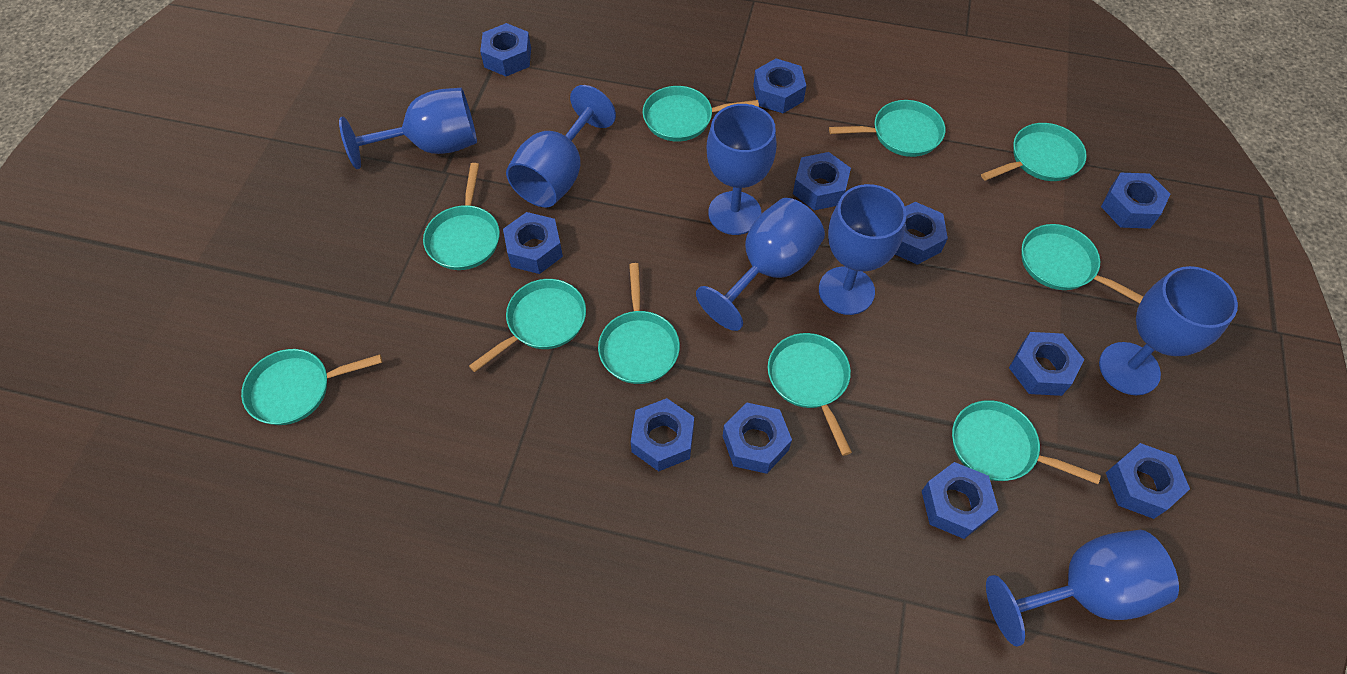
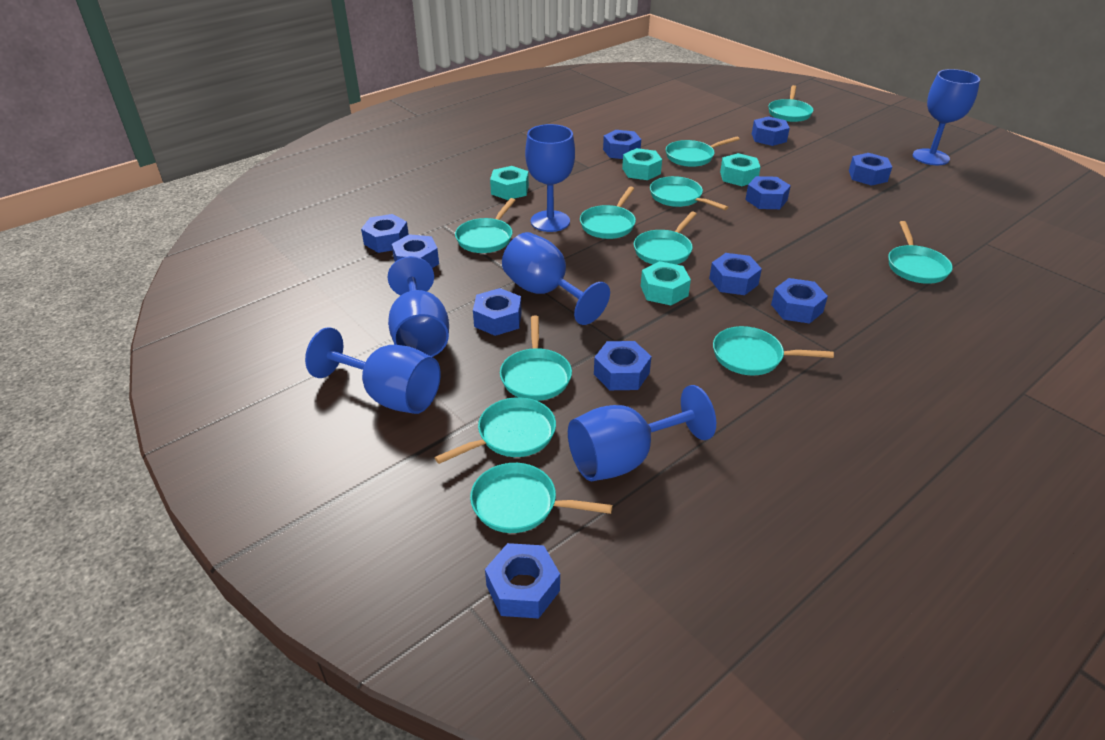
blue goblet: [339,88,477,169] [506,85,616,207] [696,198,825,331] [707,104,777,235] [819,184,906,315] [986,530,1179,646] [1099,266,1238,395] = 7 -> [305,327,441,414] [388,256,449,357] [502,232,610,325] [525,124,575,232] [568,385,716,481] [913,69,980,165] = 6
turquoise nut: none = 0 -> [490,166,529,200] [622,148,662,180] [641,261,691,305] [720,153,760,186] = 4
turquoise pan: [241,349,382,425] [423,163,500,270] [469,279,586,372] [598,263,680,384] [643,86,759,142] [768,333,852,456] [829,100,945,157] [952,400,1101,484] [981,123,1087,181] [1021,224,1143,304] = 10 -> [434,397,556,464] [455,198,516,253] [470,463,613,533] [500,316,572,401] [580,186,636,239] [634,212,697,265] [650,176,728,210] [666,136,740,167] [713,326,834,376] [768,85,814,122] [888,221,953,284] = 11

